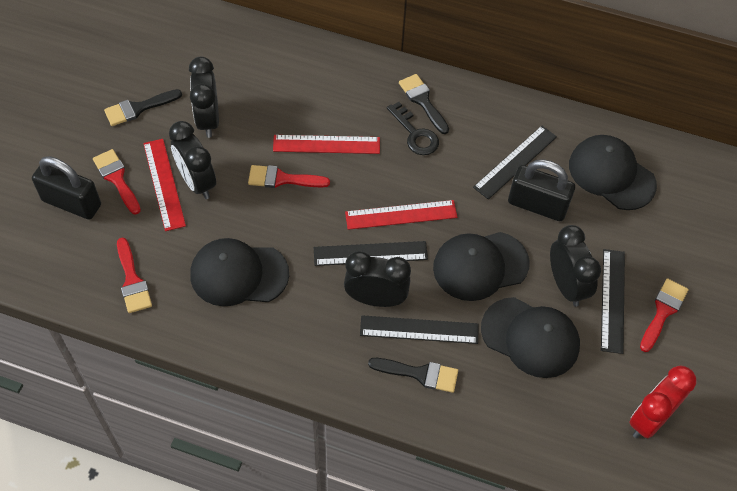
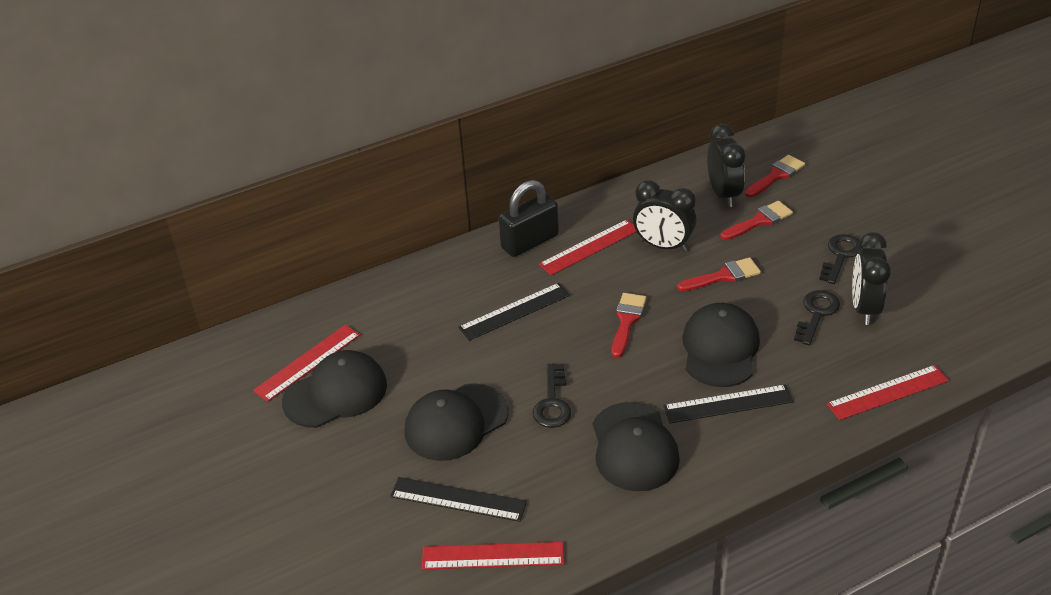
black brush: [104,89,182,126] [368,358,458,393] [399,74,449,134] = 3 -> none = 0
black clock: [169,121,216,199] [189,57,219,138] [344,251,411,307] [550,225,601,307] = 4 -> [633,180,696,252] [707,124,746,207] [852,232,891,325] = 3
black key: [387,102,439,155] = 1 -> [533,364,571,428] [794,290,840,345] [819,234,863,284] = 3
black padlock: [32,156,101,220] [508,159,575,221] = 2 -> [498,180,559,257] = 1
black ruler: [314,241,428,266] [360,315,479,344] [473,126,557,200] [601,249,625,354] = 4 -> [390,477,527,522] [458,283,570,341] [663,384,794,423] = 3
red clock: [629,365,696,438] = 1 -> none = 0
red ruler: [143,139,186,231] [273,135,380,154] [345,200,457,230] = 3 -> [253,325,360,402] [422,542,564,570] [539,220,637,275] [827,365,949,420] = 4

